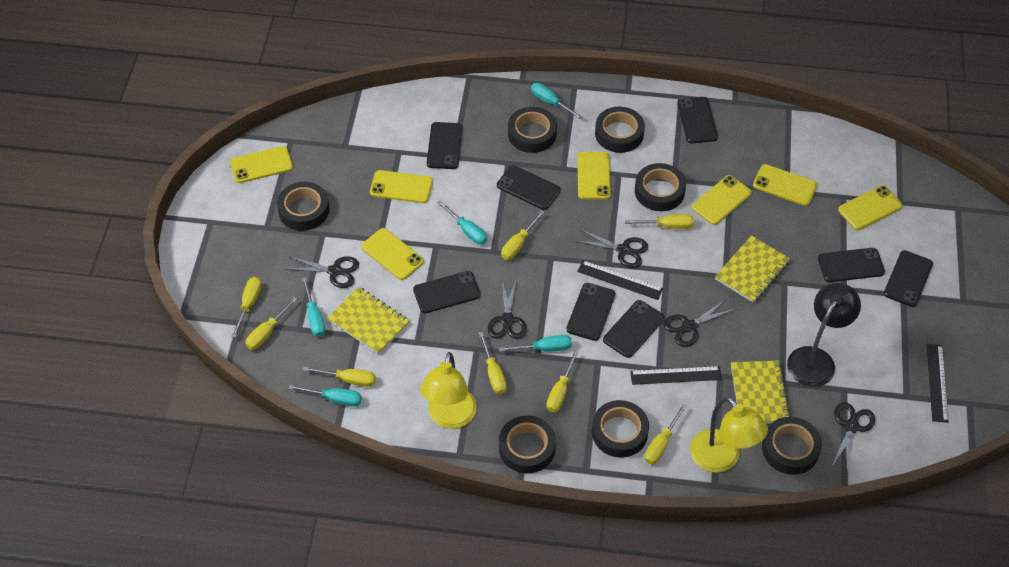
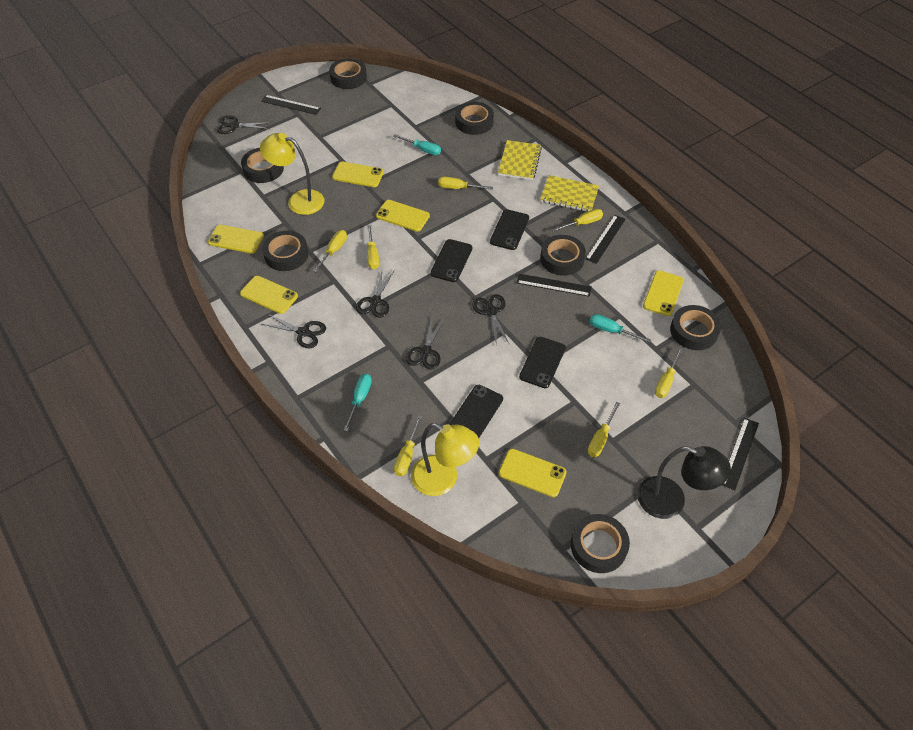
black phone: [413,271,480,313] [427,122,463,169] [497,165,561,210] [566,283,616,341] [603,300,664,358] [677,97,718,143] [818,248,885,282] [884,250,933,307] = 8 -> [430,239,473,282] [449,385,503,438] [490,209,529,250] [519,337,566,388] = 4
black ruler: [577,260,663,300] [630,366,722,385] [927,344,949,423] = 3 -> [261,95,321,115] [517,274,592,297] [585,215,626,264] [722,418,759,490] = 4
turquoise screwdriver: [288,385,362,407] [302,277,325,337] [437,201,487,245] [499,335,572,352] [531,83,583,120] = 5 -> [344,374,372,431] [393,134,441,155] [589,314,651,343] = 3
yellow notebook: [327,287,409,354] [715,235,790,303] [731,360,791,424] = 3 -> [498,140,542,180] [540,175,599,212] = 2
yellow phone: [230,146,293,183] [361,228,424,280] [370,170,433,203] [577,152,611,200] [692,175,752,225] [753,164,817,206] [838,185,903,230] = 7 -> [208,225,264,253] [240,276,298,314] [332,162,384,187] [376,200,430,232] [499,449,567,497] [643,270,684,316] = 6
yellow screwdriver: [231,277,261,338] [246,297,297,350] [302,367,376,387] [479,332,507,394] [501,210,544,260] [546,350,579,412] [625,214,694,229] [645,404,687,464] = 8 -> [313,230,347,272] [367,225,379,269] [394,415,422,476] [438,176,493,190] [552,209,603,232] [588,402,620,457] [655,348,683,398] = 7

